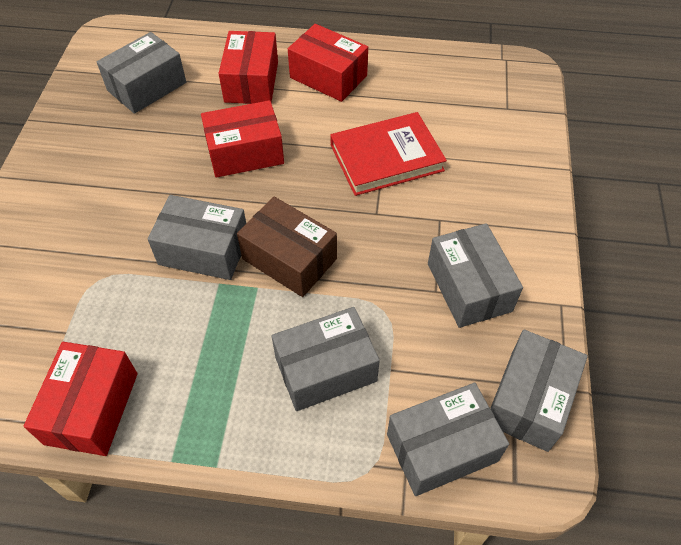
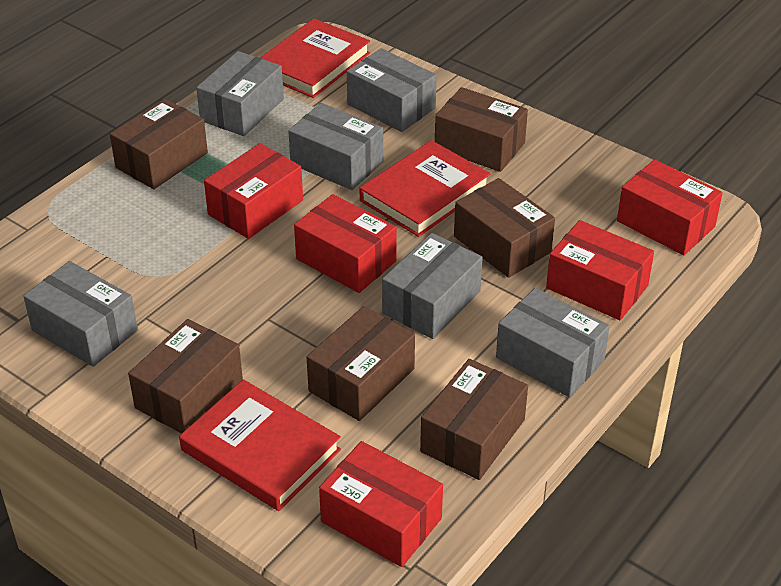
brown box: [237,197,337,297] = 1 -> [110,99,208,189] [128,319,243,434] [307,306,415,421] [420,359,528,480] [435,87,528,172] [454,178,555,278] = 6
red book: [330,112,447,196] = 1 -> [179,379,341,511] [260,18,370,98] [360,140,490,237] = 3
red box: [24,342,138,456] [201,100,284,178] [219,31,278,104] [288,24,368,102] = 4 -> [204,143,303,239] [294,194,397,293] [319,441,443,567] [546,220,654,320] [617,159,723,255] = 5

